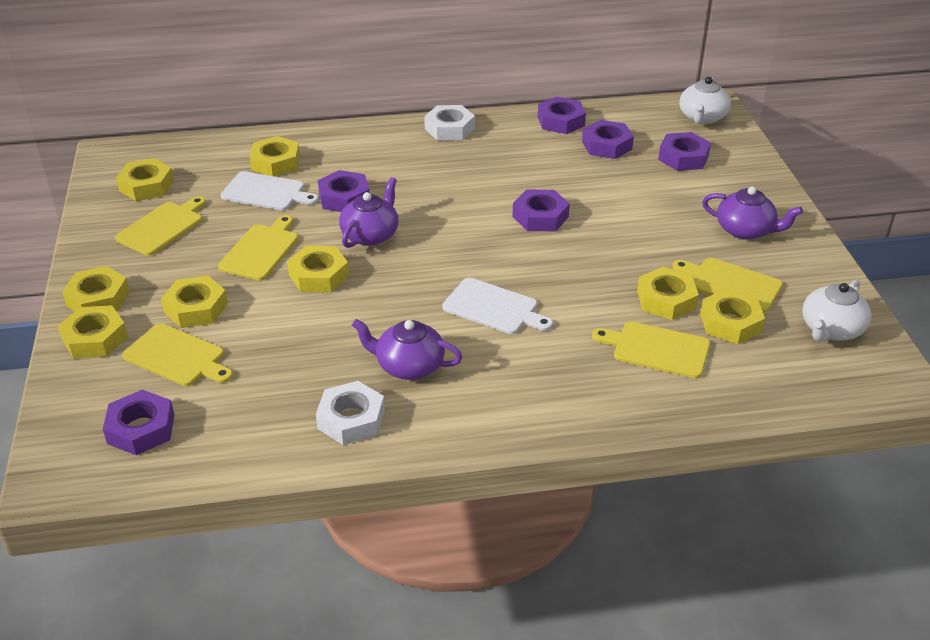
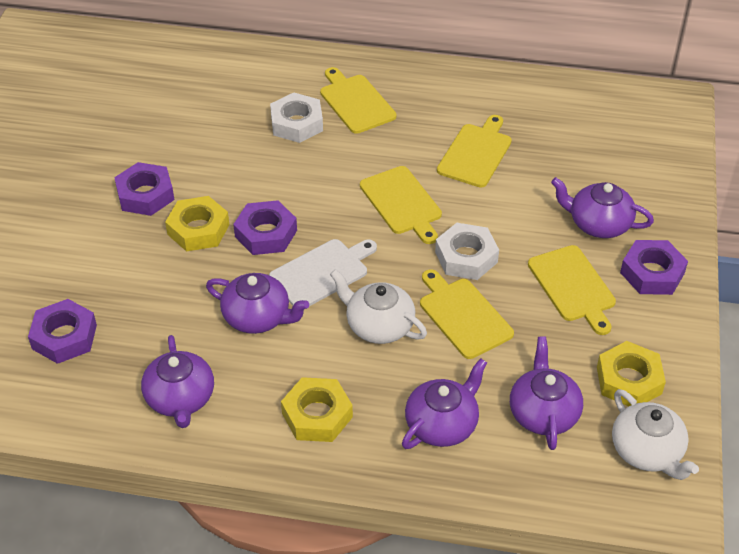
purple nut: [103,390,174,455] [318,170,370,212] [512,190,570,231] [538,97,586,134] [582,120,634,159] [658,132,711,171] = 6 -> [28,299,97,364] [114,162,174,216] [233,200,297,255] [620,240,688,295] = 4
purple teapot: [339,177,399,248] [352,319,462,380] [702,186,803,240] = 3 -> [141,335,214,428] [206,273,309,334] [402,359,487,449] [510,336,583,450] [551,177,654,238] = 5
white cutting board: [221,171,319,210] [442,278,553,334] = 2 -> [269,239,377,306] = 1
yellow nut: [58,305,128,358] [62,266,130,312] [116,158,174,201] [161,276,228,328] [250,136,300,177] [287,246,349,292] [637,267,699,320] [700,289,765,344] = 8 -> [165,196,229,252] [281,377,353,442] [597,341,666,406] = 3

